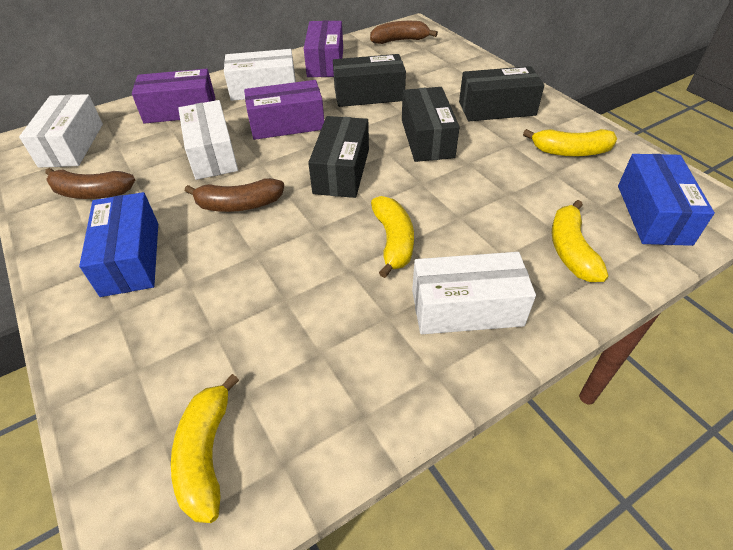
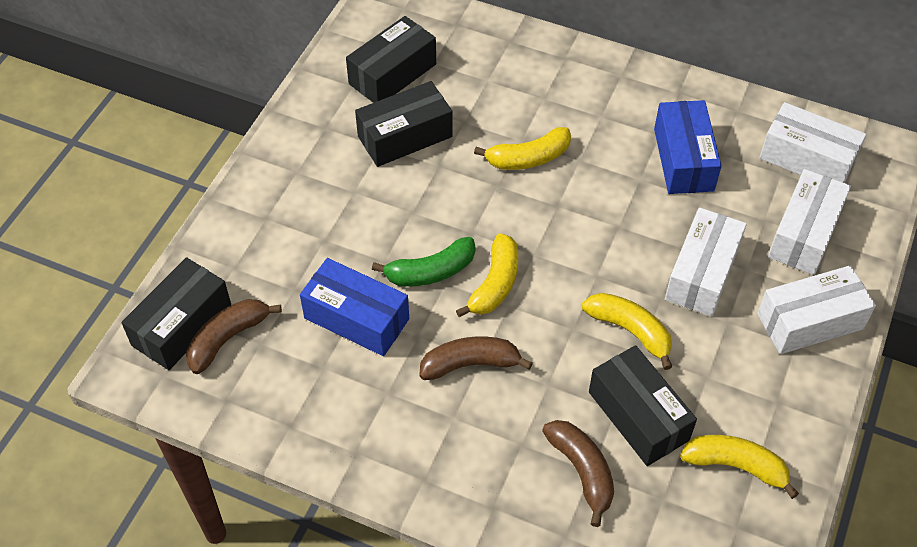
green banana: none = 0 -> [372,237,475,287] = 1
purple box: [132,69,215,124] [244,80,324,140] [304,21,343,77] = 3 -> none = 0

